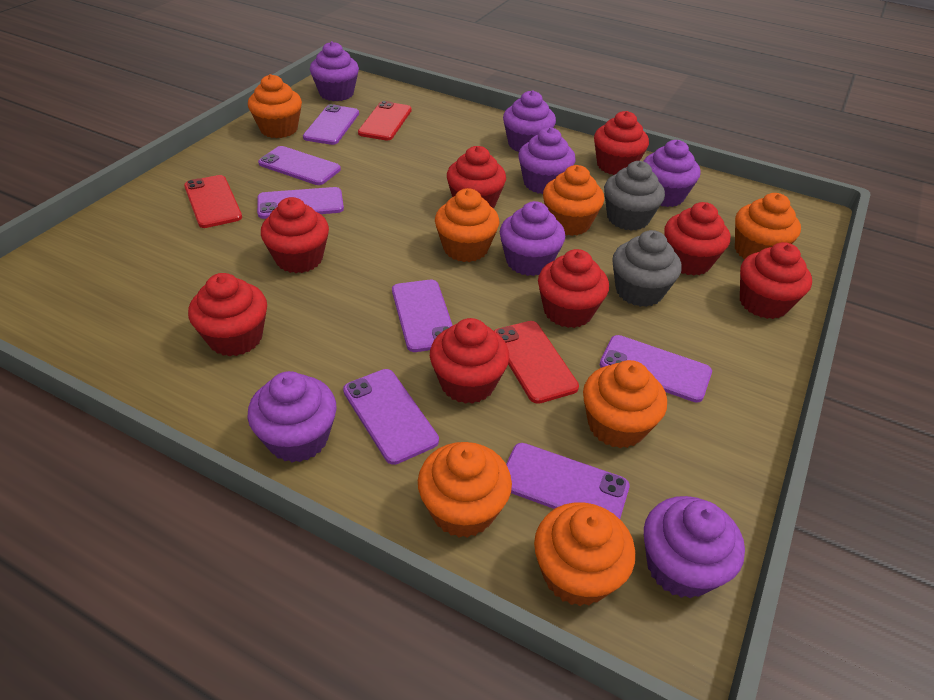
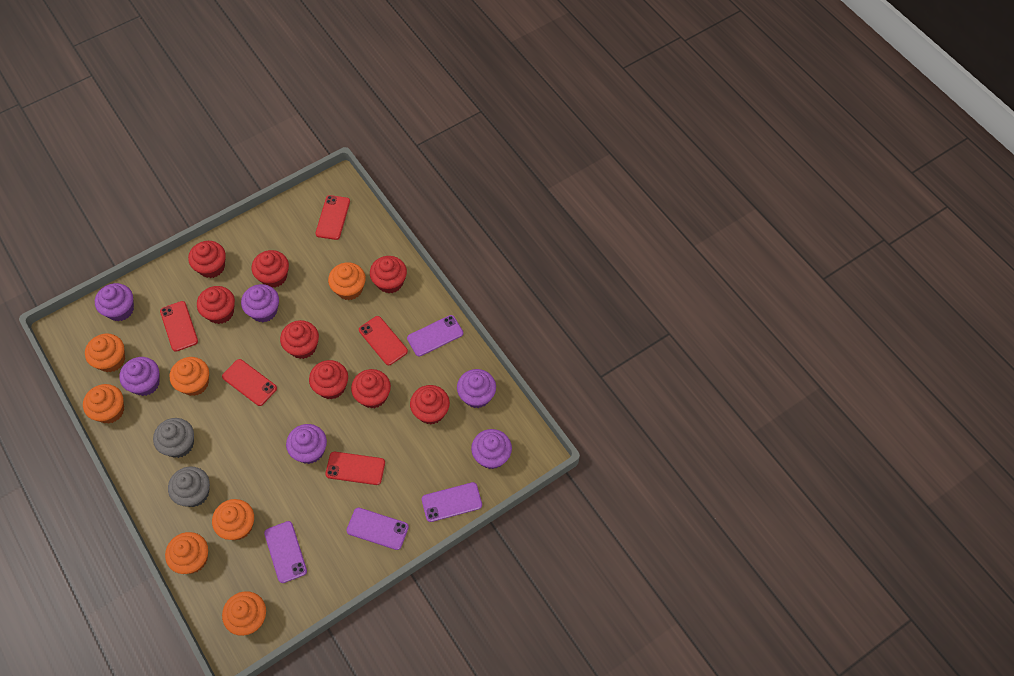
purple cupcake: [247,371,337,462] [310,41,359,101] [500,201,565,276] [503,90,556,152] [518,127,575,194] [643,140,700,207] [644,496,745,598] = 7 -> [95,283,134,321] [119,357,160,396] [241,284,279,322] [286,424,327,464] [457,369,496,408] [471,429,512,469] = 6
purple phone: [257,187,344,219] [258,146,341,185] [303,104,359,145] [343,369,439,465] [392,280,453,352] [506,443,630,519] [600,335,712,403] = 7 -> [264,521,307,583] [346,508,409,550] [407,315,463,357] [422,482,482,522] = 4
red phone: [184,175,242,228] [358,101,412,141] [494,321,579,404] = 3 -> [160,301,198,352] [222,359,277,406] [315,195,350,240] [325,452,385,485] [359,316,408,365] = 5

